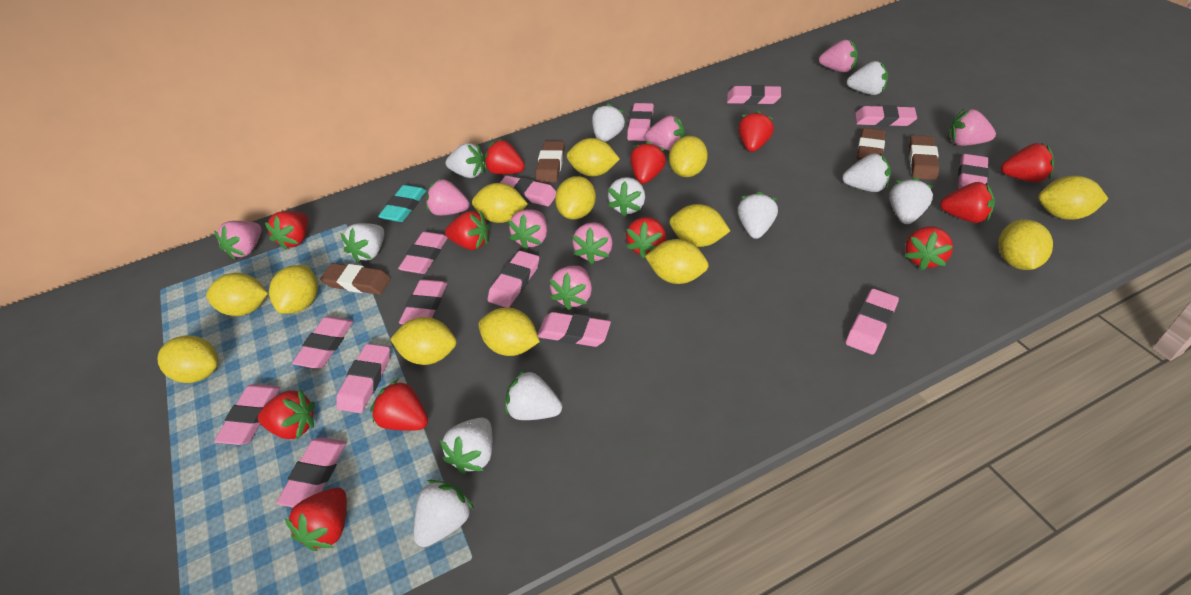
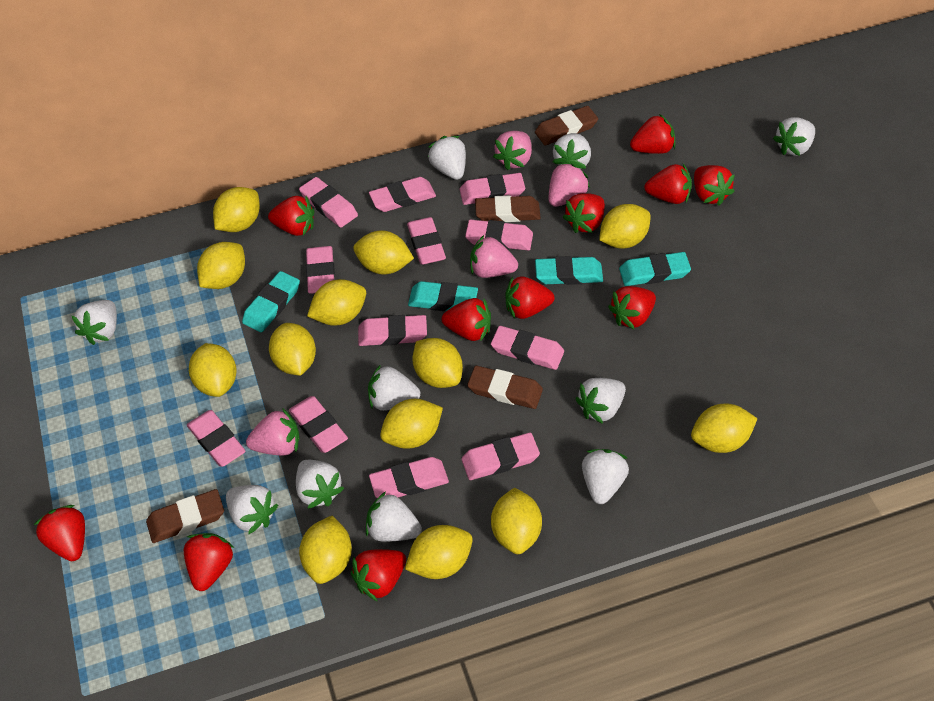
pink eraser: [214,384,281,445] [276,437,347,507] [292,316,353,368] [336,344,390,413] [398,232,448,274] [399,279,447,324] [488,251,539,308] [500,175,556,206] [537,312,611,347] [627,103,654,141] [727,85,781,105] [846,289,899,354] [855,105,917,126] [958,154,989,188] = 14 -> [187,410,246,467] [289,396,348,453] [299,177,358,228] [306,246,335,294] [358,315,427,346] [369,177,436,212] [369,457,449,498] [407,217,446,265] [460,173,525,205] [461,433,540,480] [465,220,533,250] [491,326,564,370] = 12
pink strawberry: [214,221,262,259] [426,178,470,216] [508,210,547,250] [549,266,592,310] [572,222,613,264] [645,116,685,151] [819,40,858,72] [948,109,996,146] = 8 -> [246,409,299,456] [470,235,518,278] [493,131,532,170] [549,162,590,207] = 4
red strawberry: [258,389,315,439] [265,211,308,250] [284,488,347,551] [370,379,428,431] [445,211,490,250] [484,139,525,175] [626,217,666,259] [630,141,666,184] [738,111,774,152] [905,226,953,270] [940,182,995,223] [1001,143,1054,182] = 12 -> [34,505,85,561] [184,533,234,591] [268,196,314,236] [351,549,406,602] [442,298,491,342] [505,276,555,319] [563,193,605,233] [608,286,656,330] [630,114,675,154] [644,164,692,204] [694,165,735,206] = 11
turquoise eraser: [378,185,427,222] = 1 -> [242,271,300,332] [408,281,478,311] [535,256,603,285] [619,252,691,286] = 4
white strawberry: [340,223,384,263] [414,480,474,547] [440,418,493,474] [445,143,485,178] [505,369,562,420] [592,103,625,142] [608,177,645,217] [737,192,778,239] [842,154,891,192] [847,61,888,95] [889,177,933,224] = 11 -> [72,300,117,345] [226,485,278,535] [296,460,344,509] [366,491,422,542] [368,364,420,411] [427,136,466,180] [553,133,591,169] [575,378,626,424] [582,449,629,504] [773,117,815,156] = 10

